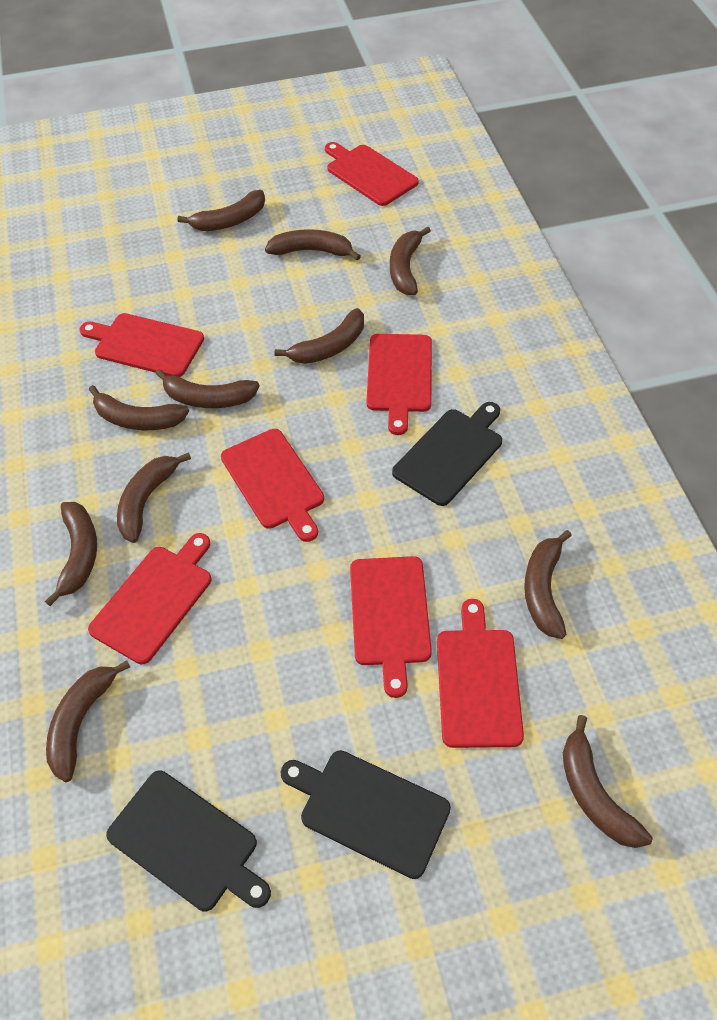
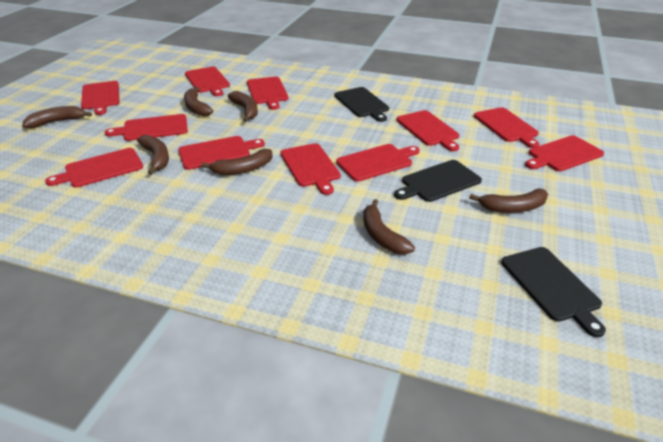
brown banana: [45,502,97,606] [46,660,130,782] [89,385,189,430] [117,452,191,543] [156,369,260,408] [177,190,265,231] [265,229,361,261] [274,308,364,364] [390,226,431,295] [524,530,572,639] [563,715,653,848] = 11 -> [22,106,92,128] [137,135,169,175] [184,87,213,116] [201,149,273,175] [228,91,258,122] [363,199,415,254] [469,189,548,213] = 7
red cutting board: [80,313,204,377] [88,533,211,664] [221,429,324,542] [325,142,419,206] [350,556,432,698] [366,334,432,435] [437,599,524,748] = 7 -> [45,148,143,188] [81,81,120,115] [105,114,188,141] [178,136,265,170] [185,66,230,96] [247,77,288,110] [281,143,341,195] [336,144,420,182] [397,110,459,151] [474,107,539,148] [525,135,604,171] = 11

